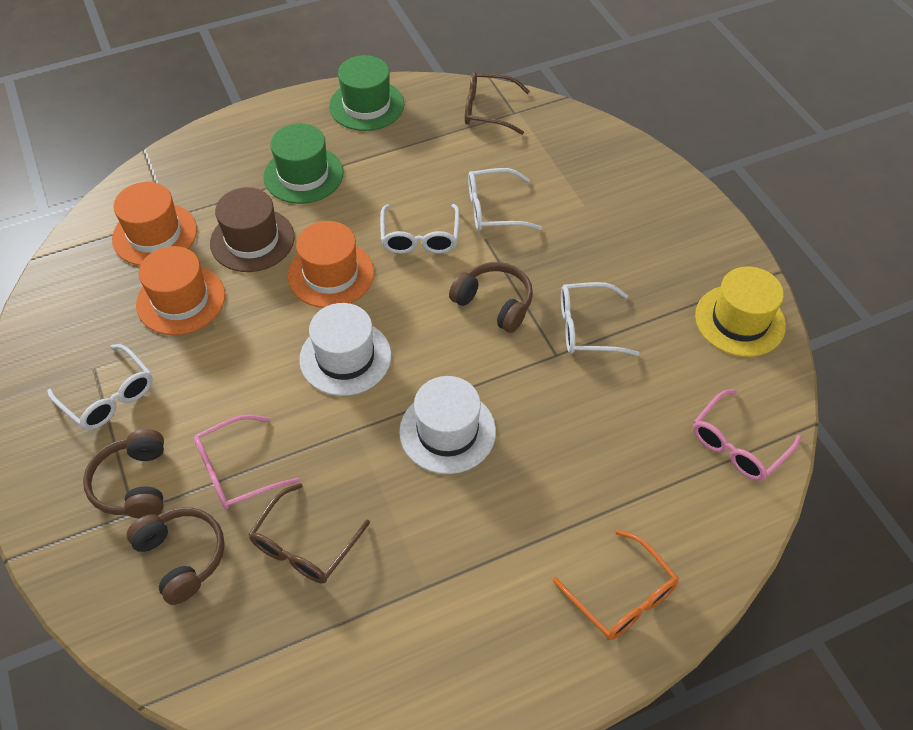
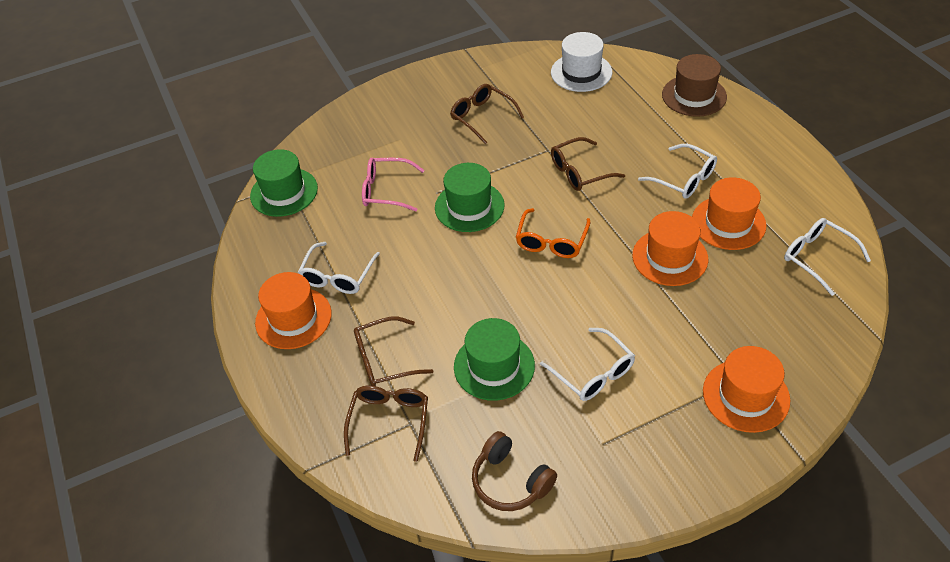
brown glasses: [249,483,370,584] [465,72,530,135] = 2 -> [344,386,428,462] [354,317,433,386] [450,84,524,144] [551,137,625,191] = 4
brown headphones: [83,429,164,519] [127,507,225,605] [449,262,533,333] = 3 -> [472,431,557,511] = 1
green hat: [263,123,343,204] [329,55,404,131] = 2 -> [250,149,318,217] [435,163,505,232] [454,318,535,401] = 3
orange hat: [112,182,197,266] [136,246,225,335] [288,221,374,308] = 3 -> [255,272,332,349] [632,211,708,286] [692,177,766,250] [703,346,790,433] = 4
pink glasses: [194,414,300,509] [693,389,801,481] = 2 -> [362,158,424,211] = 1
white hat: [299,303,391,396] [399,376,496,474] = 2 -> [551,32,612,92] = 1
yellow hat: [695,266,786,357] = 1 -> none = 0

